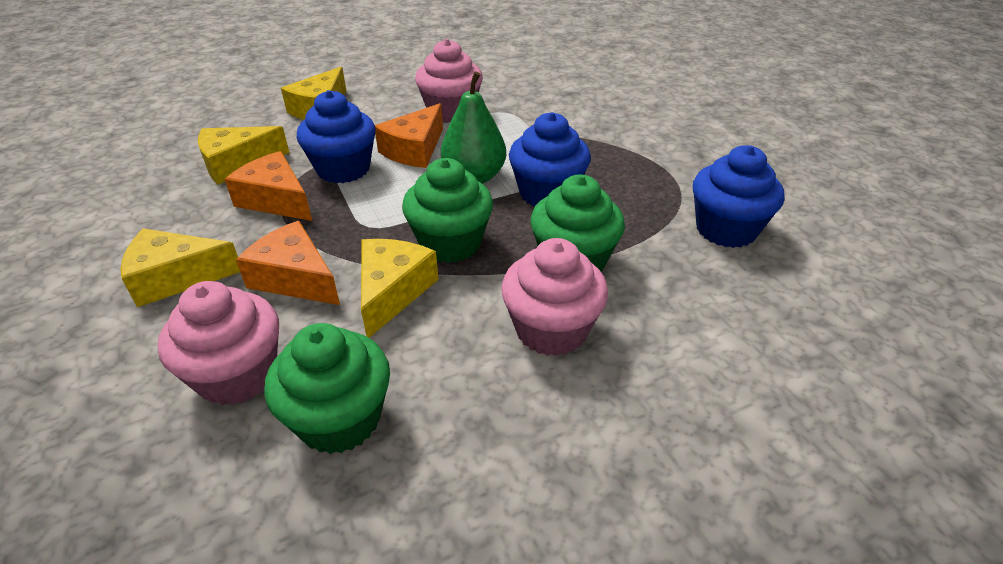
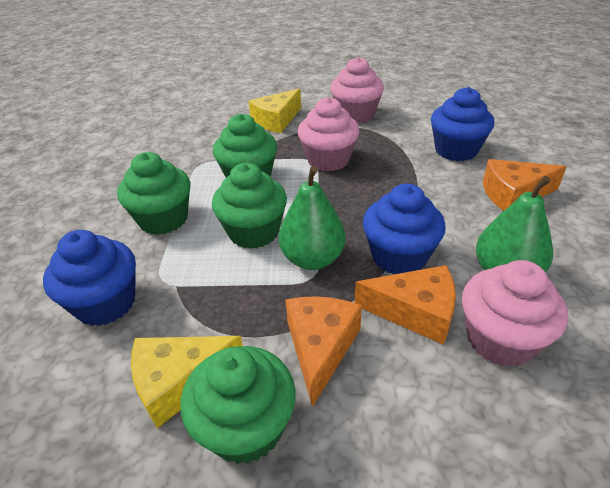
green cupcake: [264,323,390,454] [402,158,493,263] [530,174,625,272] = 3 -> [117,152,190,235] [181,346,296,464] [212,163,287,249] [213,114,277,178] = 4
green pear: [441,71,506,184] = 1 -> [279,166,346,270] [476,176,553,273] = 2
yellow cheese: [121,228,240,307] [198,126,289,185] [281,67,346,120] [361,239,439,338] = 4 -> [131,336,243,428] [249,88,301,133] = 2

